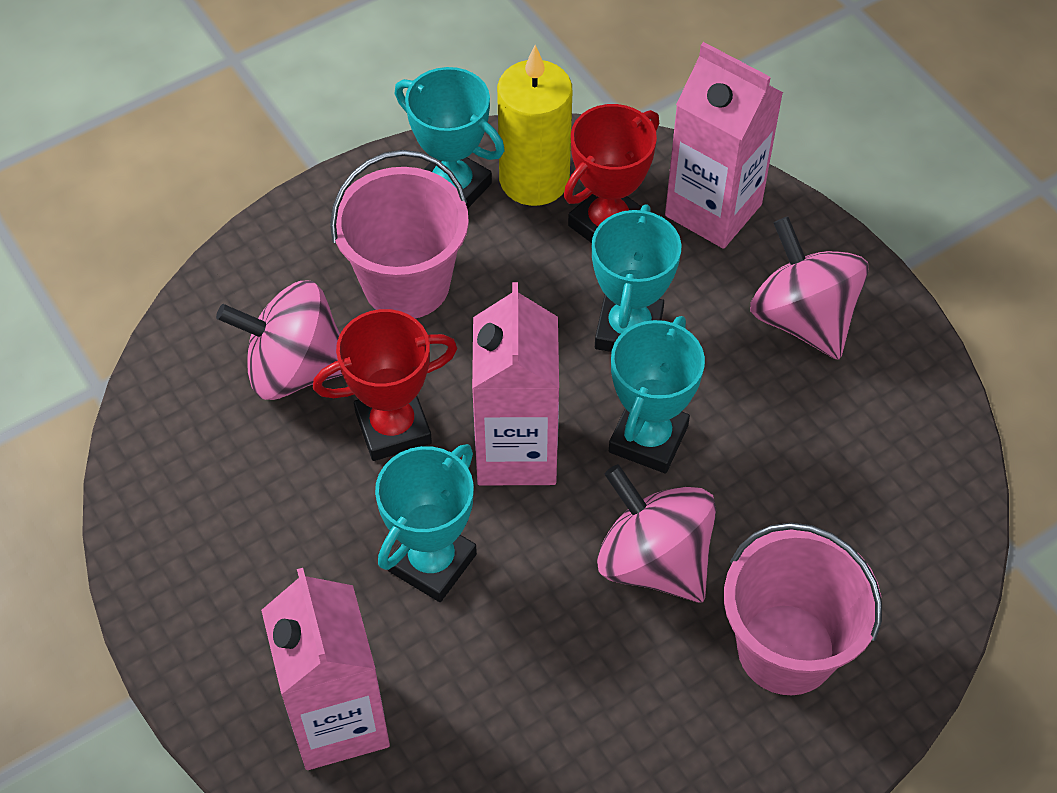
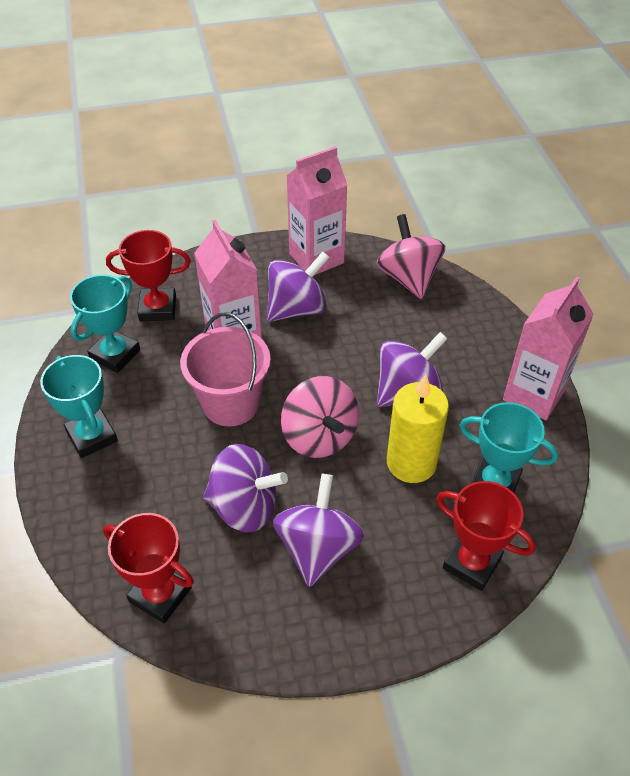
pink bucket: [330,150,469,318] [724,522,882,695] = 2 -> [180,312,271,426] = 1
pink spinning top: [216,280,342,400] [597,464,716,603] [750,216,868,360] = 3 -> [281,376,359,458] [376,214,445,299] = 2
purple spinning top: none = 0 -> [203,444,288,532] [267,252,330,322] [273,474,364,587] [377,332,448,407] = 4
red trophy: [313,309,457,461] [564,104,659,243] = 2 -> [103,513,194,624] [106,230,191,321] [436,481,536,591] = 3
turquoise trophy: [375,444,477,602] [395,67,505,209] [592,204,682,352] [609,316,705,474] = 4 -> [40,355,118,458] [70,275,140,373] [459,402,559,493] = 3

